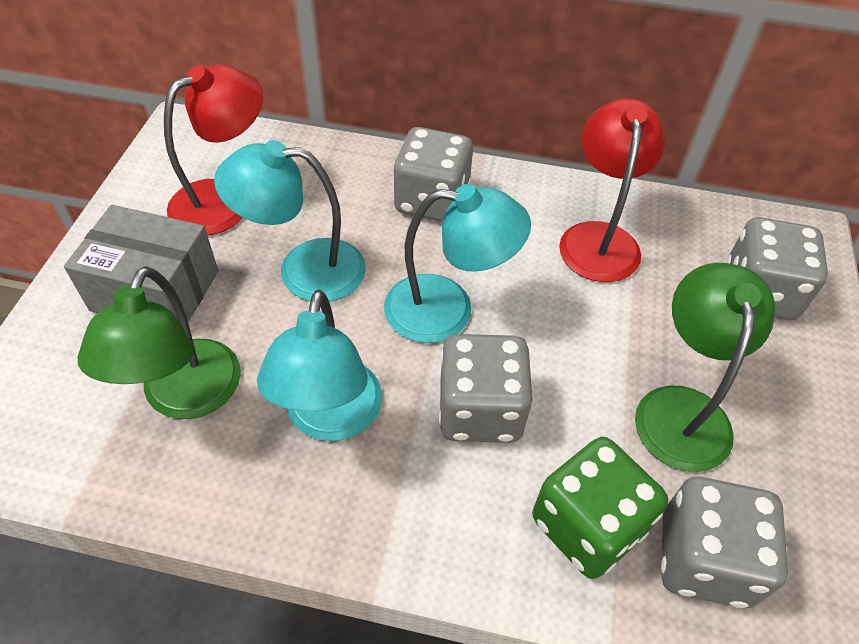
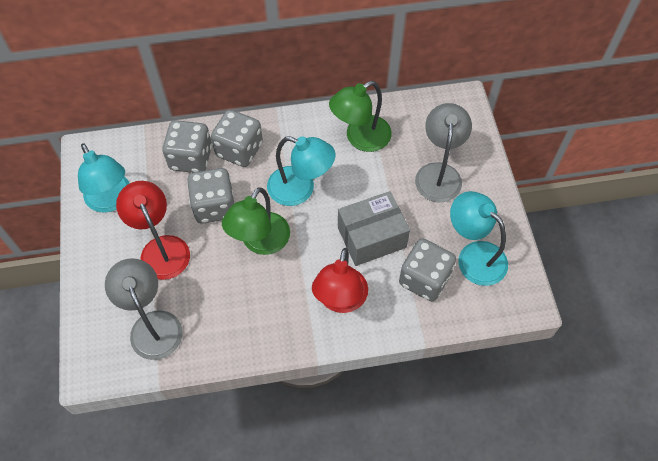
green dice: [533,437,668,579] = 1 -> none = 0
grey lamp: none = 0 -> [105,258,183,360] [415,103,472,202] = 2

